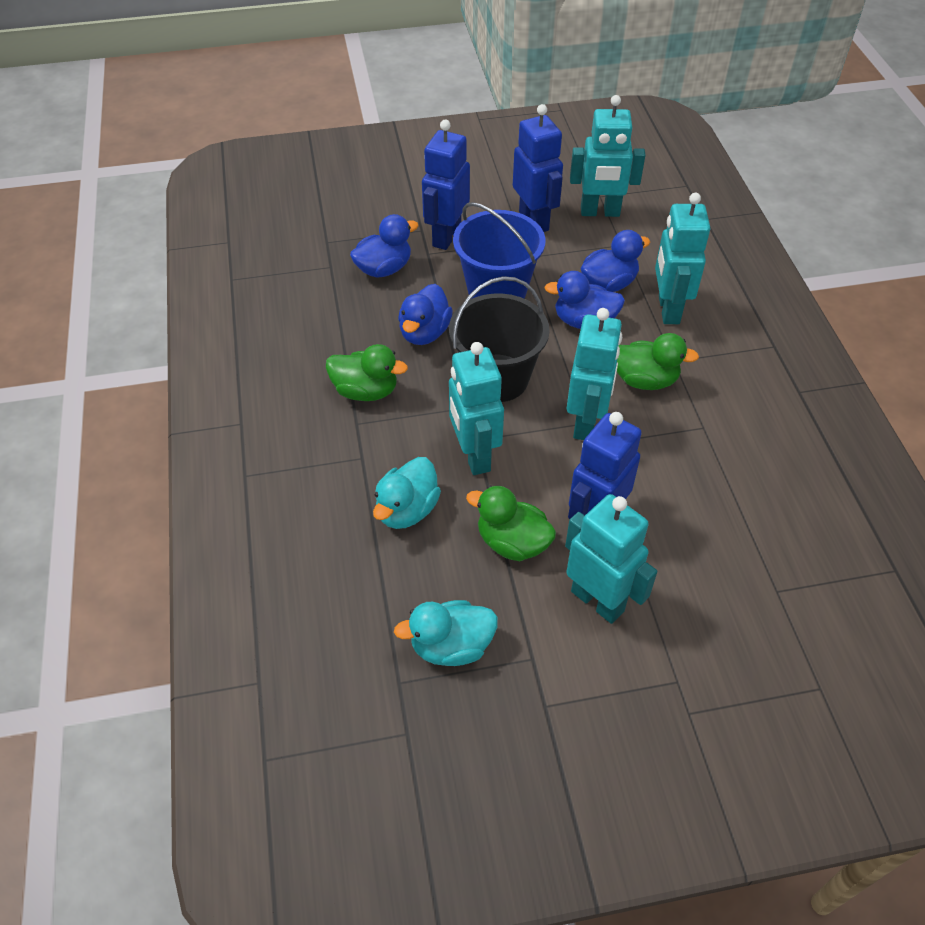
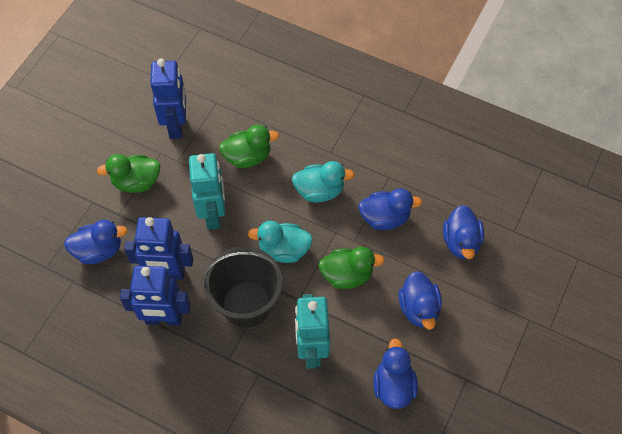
blue bucket: [453,202,545,299] = 1 -> none = 0
blue duck: [350,214,419,278] [398,284,453,345] [544,271,625,329] [581,230,650,292] = 4 -> [64,220,127,264] [358,188,422,230] [373,338,418,409] [398,271,442,330] [443,205,484,259] = 5
turquoise robot: [449,342,504,475] [565,494,657,624] [567,308,622,440] [570,95,645,217] [655,193,710,324] = 5 -> [189,153,226,230] [295,294,330,369] = 2

